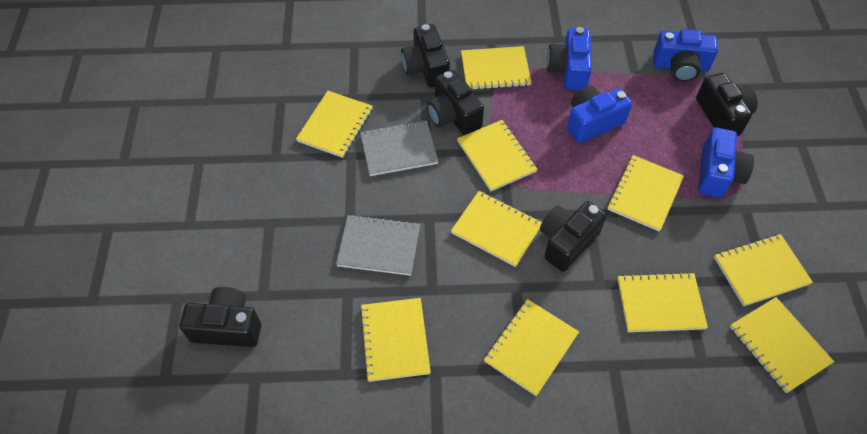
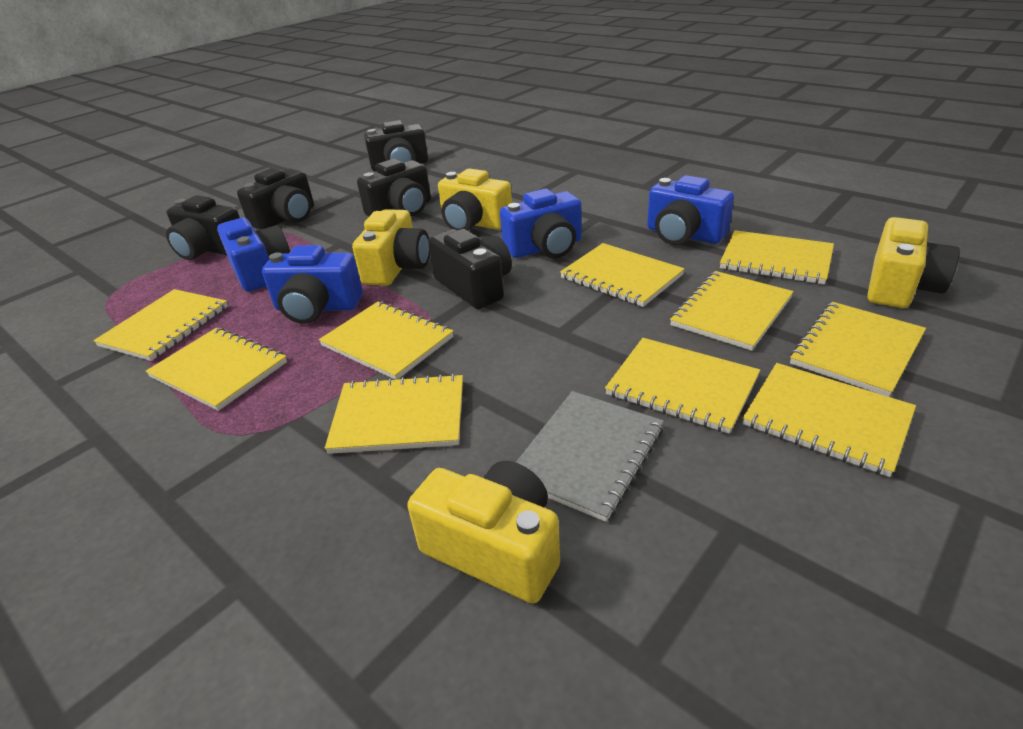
grey notebook: [336,215,420,276] [360,120,438,176] = 2 -> [516,391,664,522] = 1
yellow camera: none = 0 -> [352,209,430,286] [407,461,560,604] [438,168,512,230] [867,217,960,308] = 4

